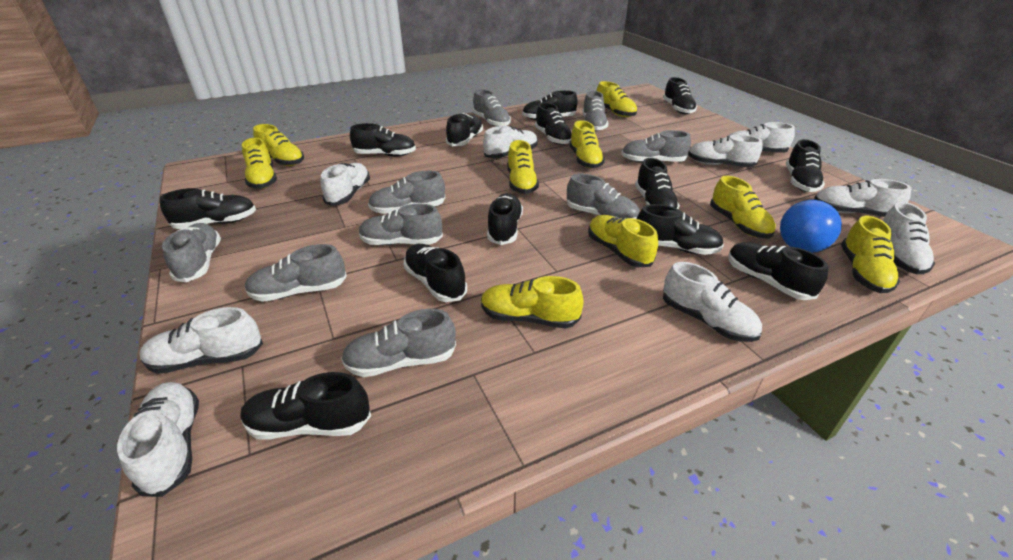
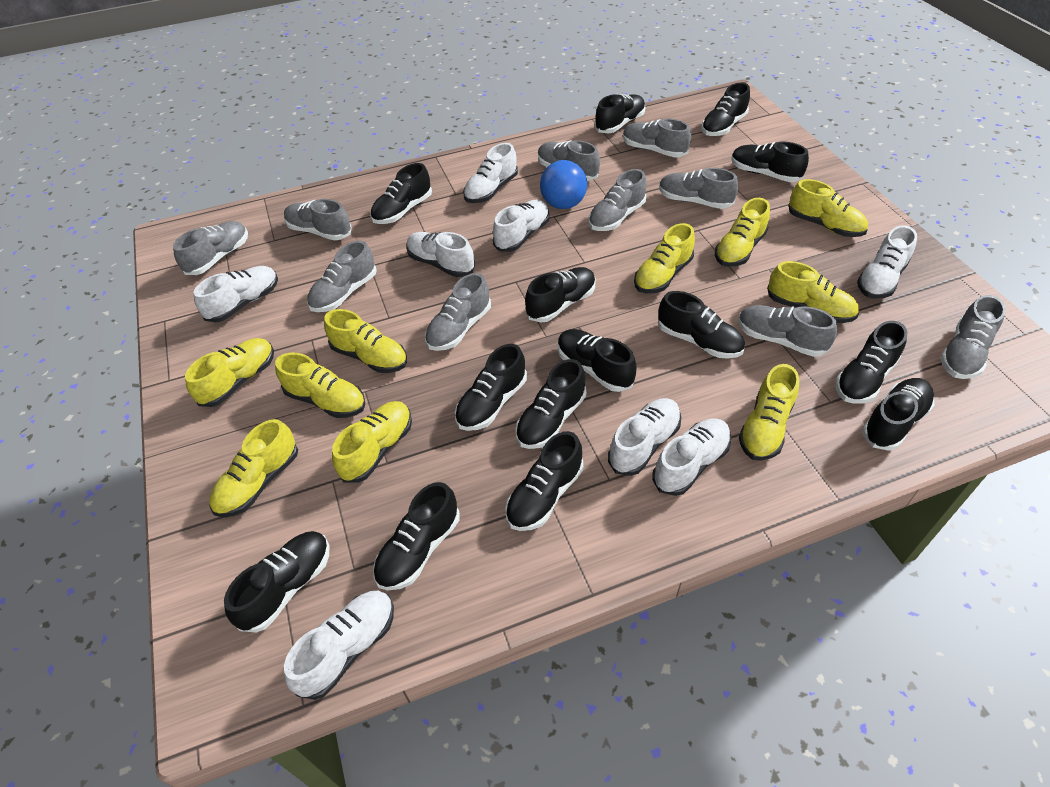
black shoe: [160,188,256,229] [241,372,371,440] [350,123,416,156] [403,244,467,302] [446,113,483,146] [487,193,523,245] [522,90,577,120] [535,102,572,145] [635,158,680,209] [637,204,724,255] [663,77,697,114] [728,242,828,300] [786,139,825,192] = 13 -> [224,531,329,633] [370,163,432,224] [373,482,460,590] [455,344,527,431] [505,431,583,531] [515,359,586,449] [525,267,596,322] [558,329,636,392] [594,94,646,133] [658,291,745,359] [701,83,750,136] [731,141,809,182] [836,321,908,403] [862,378,934,451] = 14
grey shoe: [162,223,221,282] [245,244,347,302] [341,309,456,377] [359,204,443,245] [368,171,445,214] [473,89,511,127] [567,173,640,219] [582,91,609,131] [621,130,691,163] = 9 -> [173,221,248,275] [284,199,352,241] [307,241,377,312] [425,273,491,351] [538,140,600,181] [588,169,646,231] [623,119,691,157] [659,168,738,209] [738,305,837,357] [940,295,1006,379] = 10
white shoe: [117,382,199,497] [140,307,263,374] [321,163,370,206] [483,126,538,159] [663,262,762,342] [688,135,762,167] [728,122,795,153] [814,179,911,217] [883,202,935,274] = 9 -> [194,266,278,322] [284,591,394,700] [407,232,475,277] [463,143,518,203] [493,199,550,252] [608,398,681,476] [652,419,731,496] [857,225,917,299] = 8
yellow shoe: [242,138,277,189] [253,124,304,166] [481,276,584,329] [507,140,539,194] [569,120,605,169] [588,215,658,267] [596,81,637,117] [710,175,776,239] [841,216,900,293] = 9 -> [185,338,274,407] [209,419,298,517] [275,352,365,418] [324,309,407,373] [332,401,412,483] [634,223,695,293] [715,198,770,267] [739,364,799,461] [767,261,859,323] [789,179,868,237] = 10

